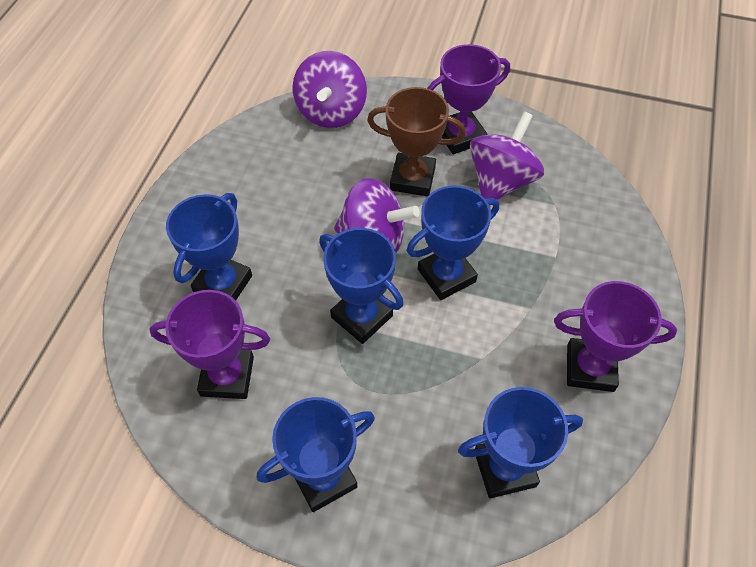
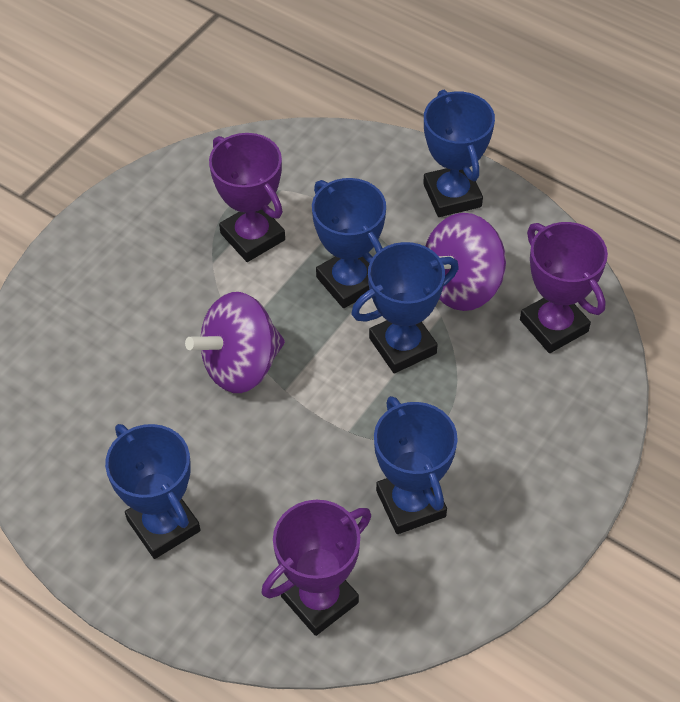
brown trophy: [367,87,466,196] = 1 -> none = 0
purple spinning top: [293,51,367,128] [334,178,420,253] [470,111,544,200] = 3 -> [185,292,285,393] [425,213,506,311] = 2

